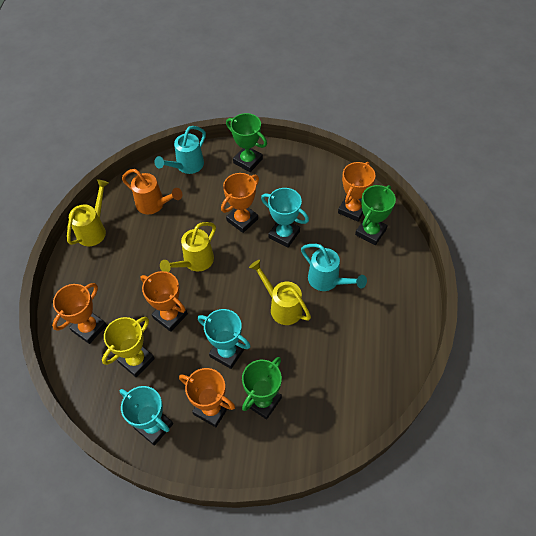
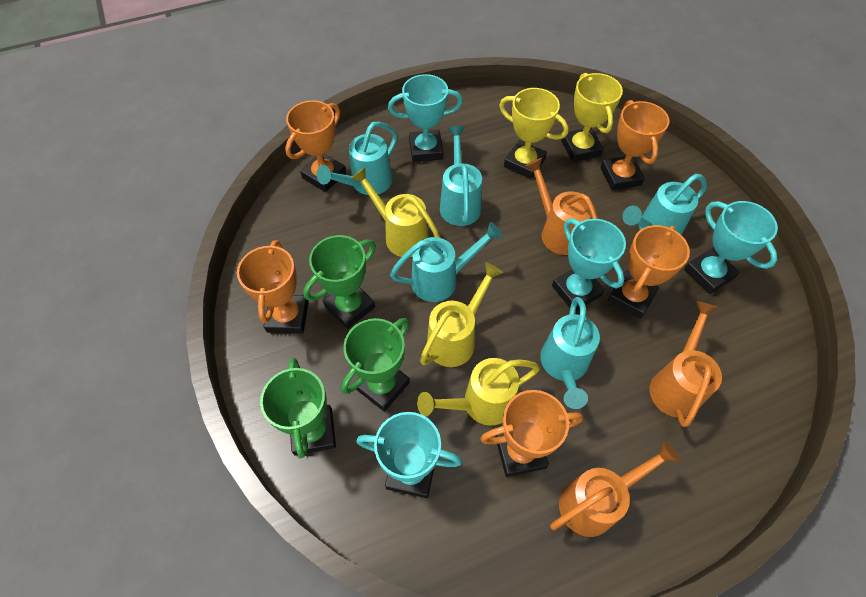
orange watering can: [122,169,182,214] = 1 -> [525,158,598,255] [550,440,680,537] [650,301,722,427] = 3
turquoise trophy: [119,386,173,446] [198,309,251,369] [261,188,309,248] = 3 -> [356,412,462,498] [388,74,463,162] [552,218,626,311] [684,201,778,294] = 4
turquoise watering can: [154,126,206,174] [301,244,367,291] = 2 -> [316,122,398,195] [390,222,503,302] [440,126,482,226] [540,297,600,409] [622,174,707,235] = 5
yellow trophy: [102,317,155,378] = 1 -> [499,88,569,179] [561,73,623,162] = 2

